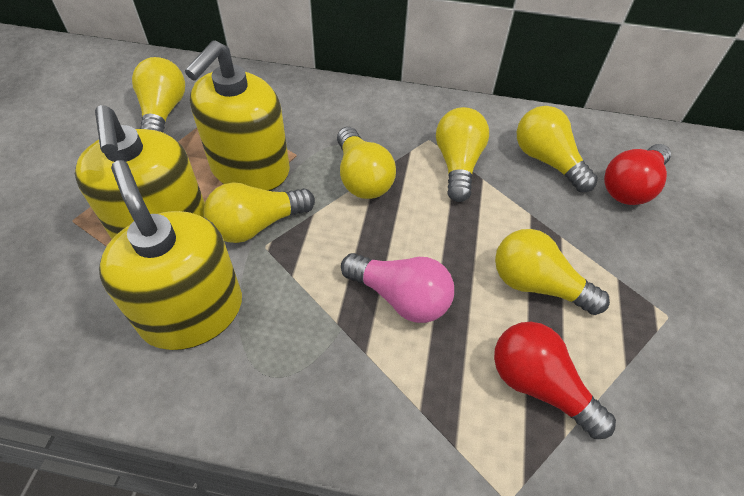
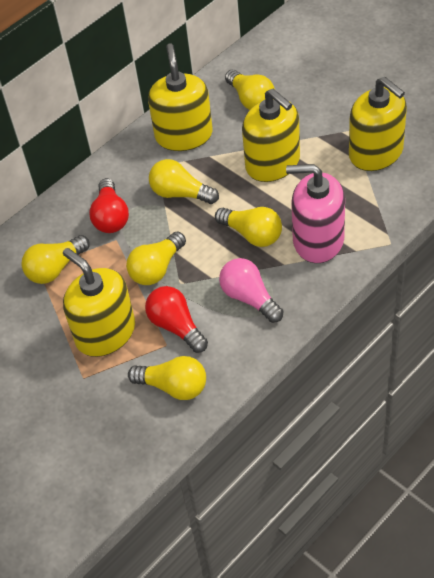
pink soap dispenser: none = 0 -> [286,164,345,263] = 1
yellow soap dispenser: [75,105,205,239] [99,160,242,350] [185,40,290,191] = 3 -> [63,248,135,357] [148,43,213,151] [242,89,300,182] [349,77,407,171] = 4

